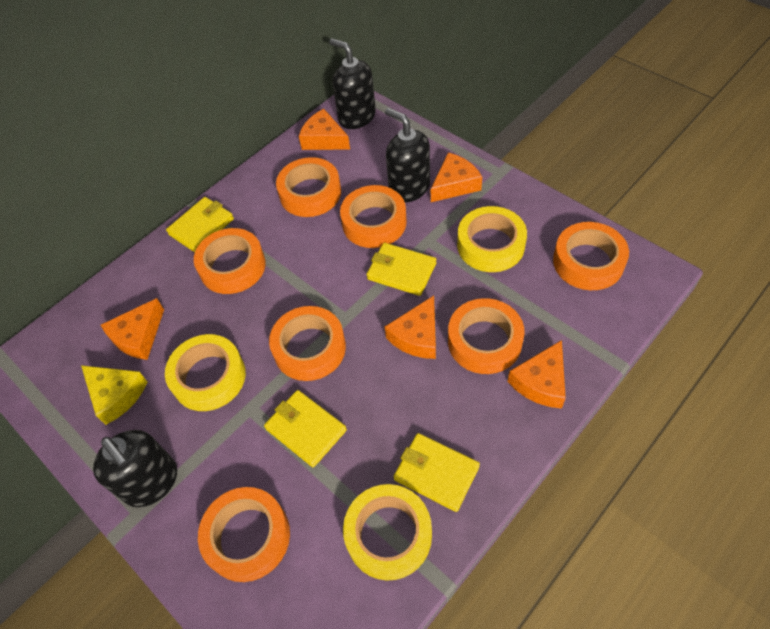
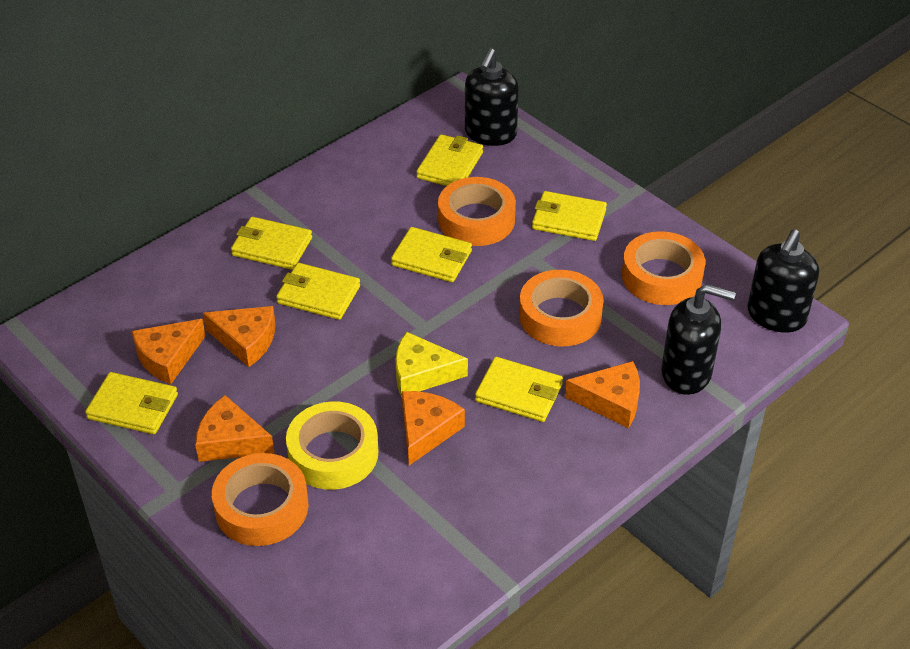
orange tape: [194,228,266,294] [198,487,290,582] [269,306,346,381] [276,157,341,217] [340,185,407,248] [448,298,525,374] [553,222,629,290] = 7 -> [212,453,308,546] [438,177,516,246] [519,270,603,346] [622,231,705,305] = 4
yellow tape: [165,334,246,411] [343,484,432,580] [457,206,527,272] = 3 -> [286,401,378,490] = 1
yellow wallet: [166,197,234,252] [264,390,347,467] [366,243,436,296] [393,433,480,512] = 4 -> [85,372,178,434] [231,217,312,270] [276,263,360,320] [391,227,472,282] [416,134,483,186] [475,357,563,422] [532,191,607,241] = 7

